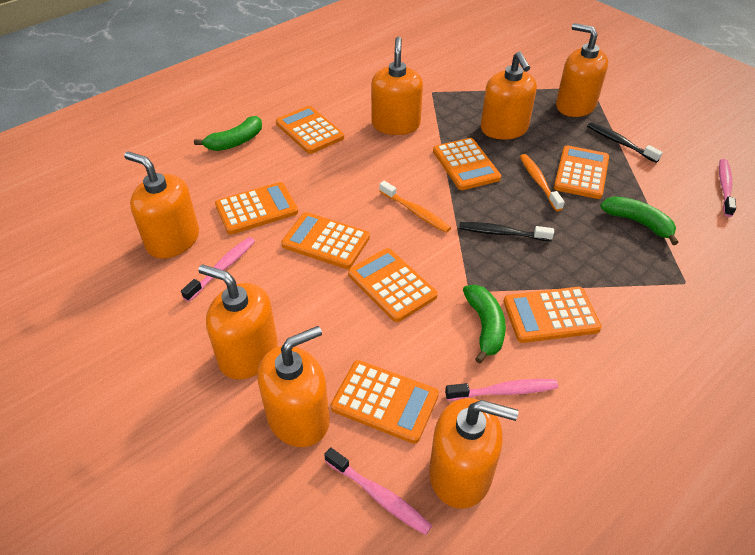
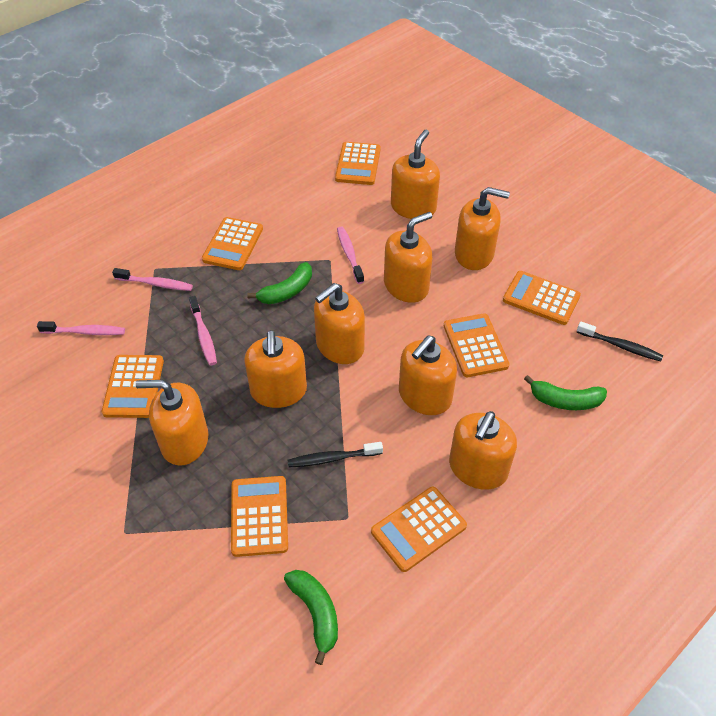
orange calculator: [215,182,298,235] [276,106,344,154] [281,212,370,269] [331,360,439,444] [348,248,438,322] [433,138,501,190] [503,287,602,343] [554,145,609,199] = 8 -> [102,355,164,418] [202,217,263,270] [231,476,288,557] [335,142,381,185] [371,487,467,572] [444,313,509,377] [503,271,581,325] = 7
orange soap dispenser: [124,151,199,259] [198,264,278,380] [258,326,330,447] [371,37,423,135] [429,398,518,509] [481,52,537,140] [556,23,608,117] = 7 -> [136,380,208,466] [244,330,307,408] [314,283,365,364] [384,212,432,303] [391,130,440,219] [399,336,457,415] [449,411,517,490] [455,187,510,270] = 8
orange toothbrush: [379,181,451,233] [520,154,564,211] = 2 -> none = 0

